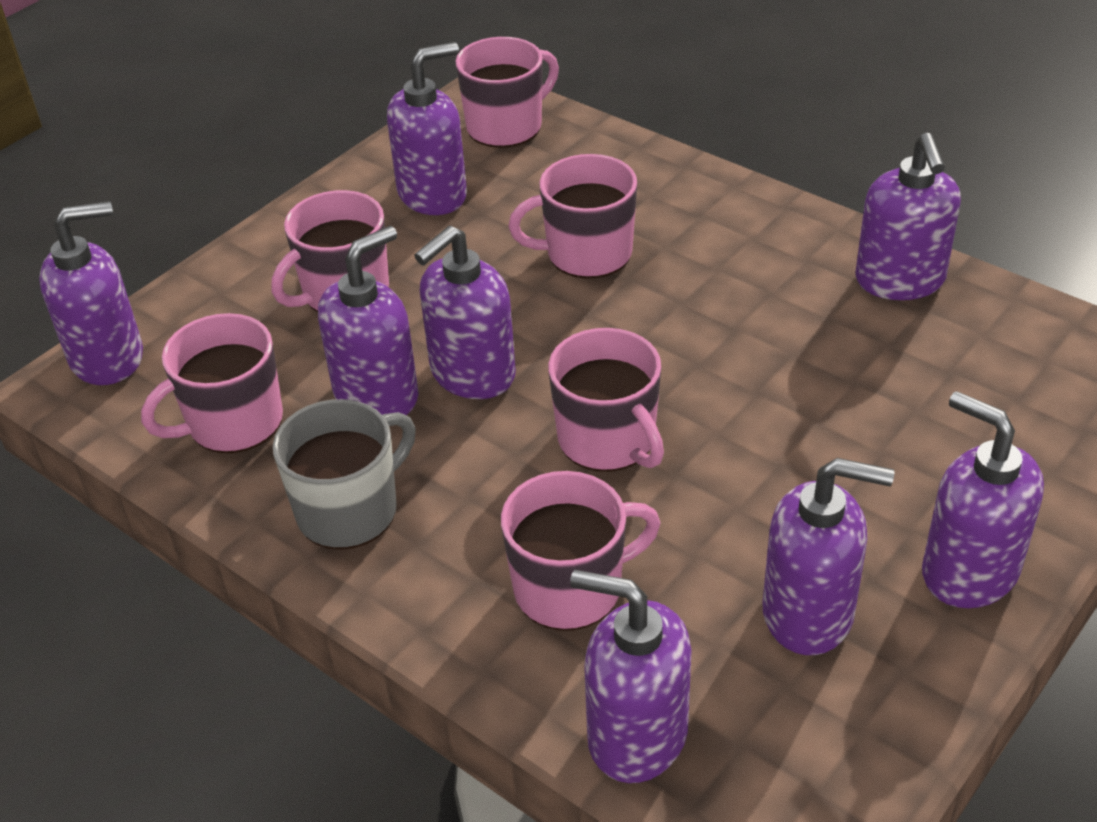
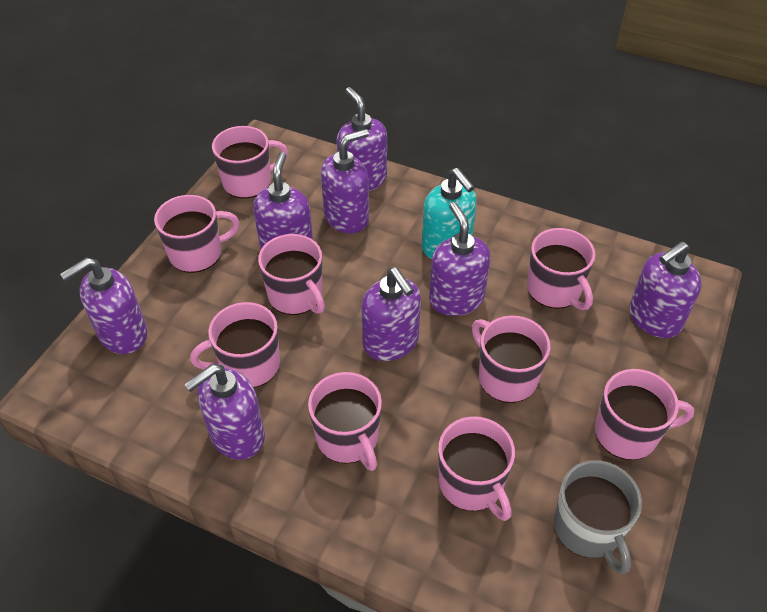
pink mug: [141,313,283,453] [271,190,389,312] [455,37,559,148] [501,471,661,631] [508,154,637,279] [548,328,664,472] = 6 -> [154,195,240,273] [190,302,280,388] [212,126,288,198] [258,234,325,315] [308,372,382,471] [438,416,515,521] [472,315,551,403] [527,228,596,310] [595,369,694,460] = 9
turquoise soap dispenser: none = 0 -> [421,168,477,259] = 1

